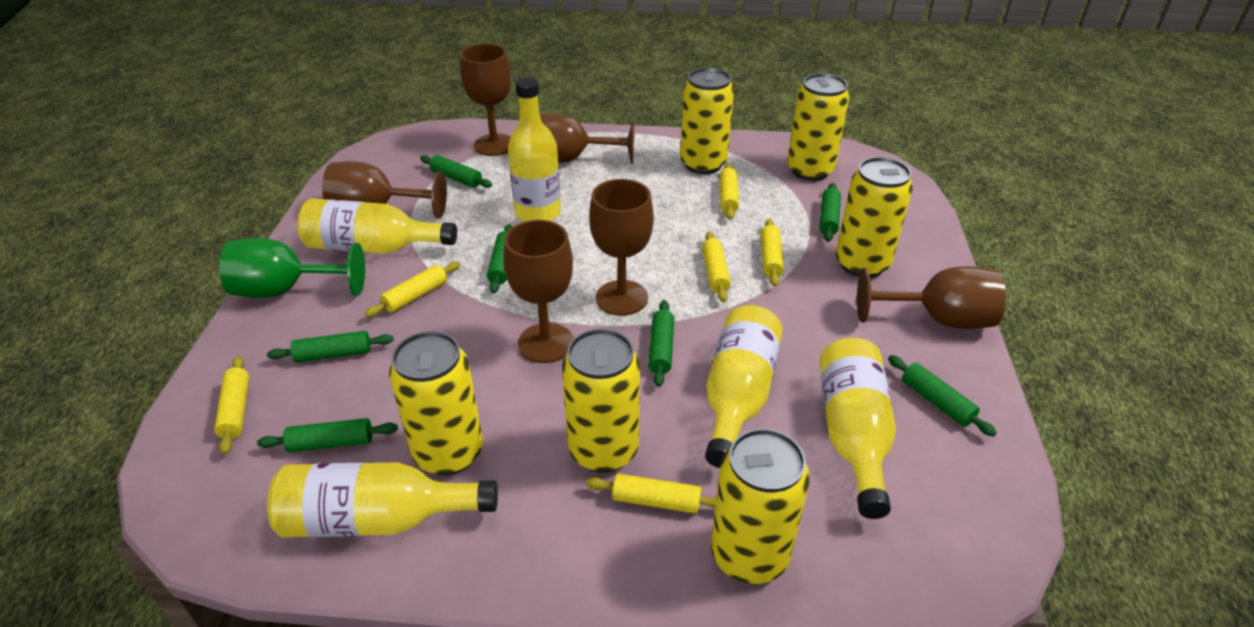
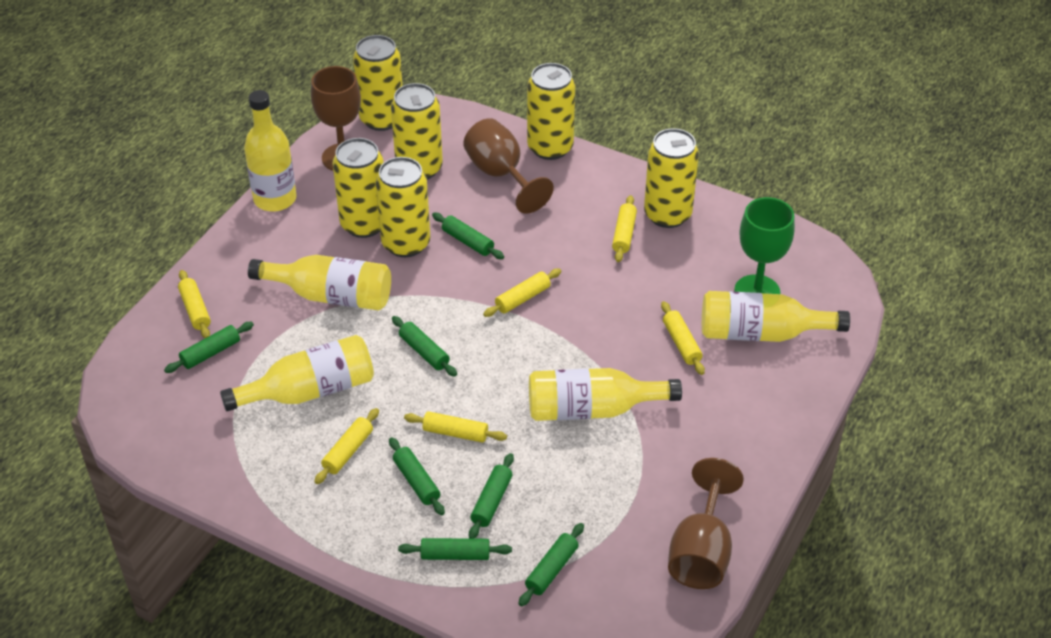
brown goblet: [322,161,447,219] [460,44,511,156] [503,220,573,363] [540,113,635,164] [589,179,654,316] [857,266,1006,329] = 6 -> [311,66,361,171] [463,118,554,214] [668,458,744,589] = 3

